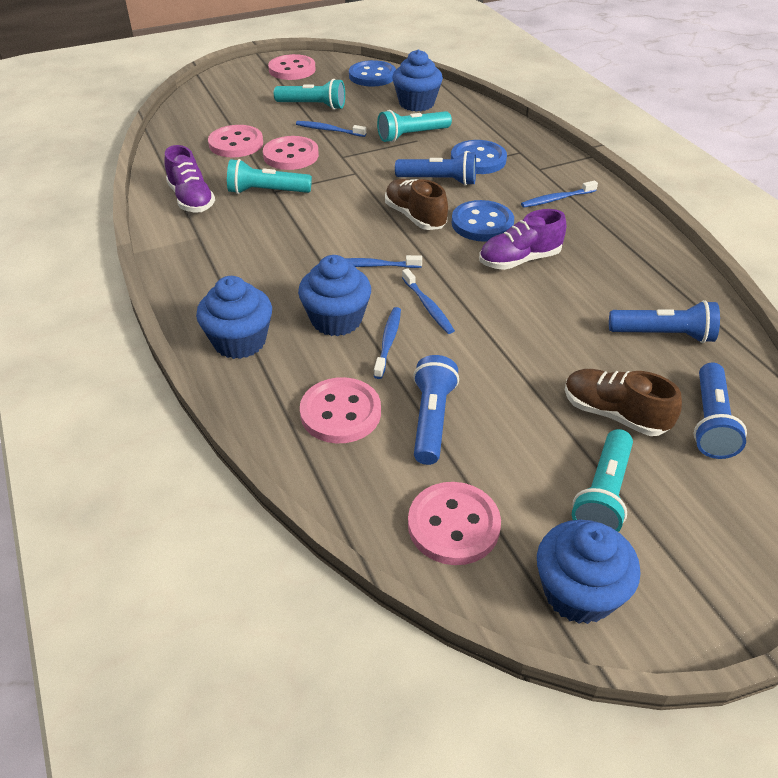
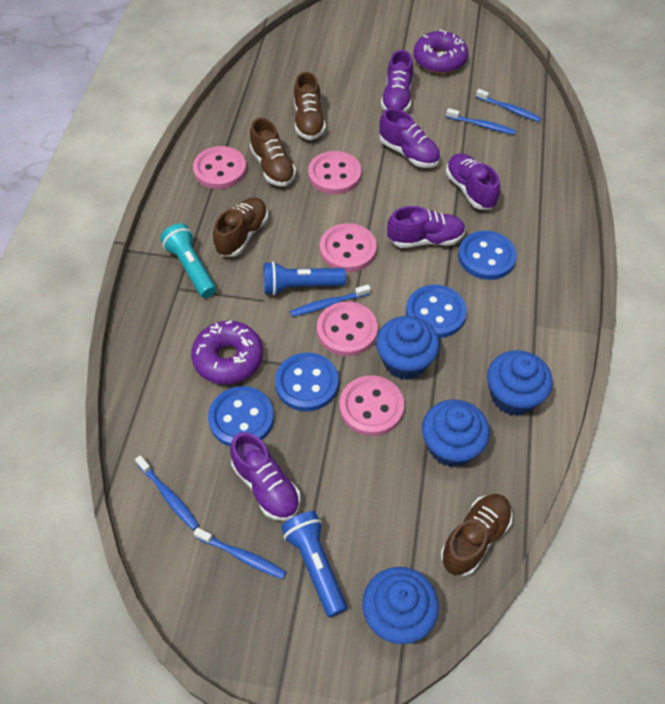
blue button: [349,60,396,87] [451,140,507,174] [452,200,514,242] = 3 -> [208,386,274,446] [275,353,339,411] [406,285,467,338] [458,231,517,280] = 4
blue flashlight: [395,151,476,186] [413,355,459,465] [609,300,720,343] [694,363,747,459] = 4 -> [264,261,346,295] [281,511,347,617] = 2
brown shoe: [385,179,448,230] [565,369,682,436] = 2 -> [213,197,268,257] [250,118,296,186] [294,72,326,140] [441,494,513,576] = 4
purple donut: none = 0 -> [191,320,263,384] [414,30,468,74] = 2
purple shoe: [164,145,215,212] [479,209,566,270] = 2 -> [230,432,300,521] [379,108,440,168] [381,50,413,112] [387,206,466,248] [446,153,500,210] = 5
turquoise flashlight: [227,159,312,194] [274,79,345,110] [377,110,452,142] [572,429,633,532] = 4 -> [160,223,216,298] = 1

